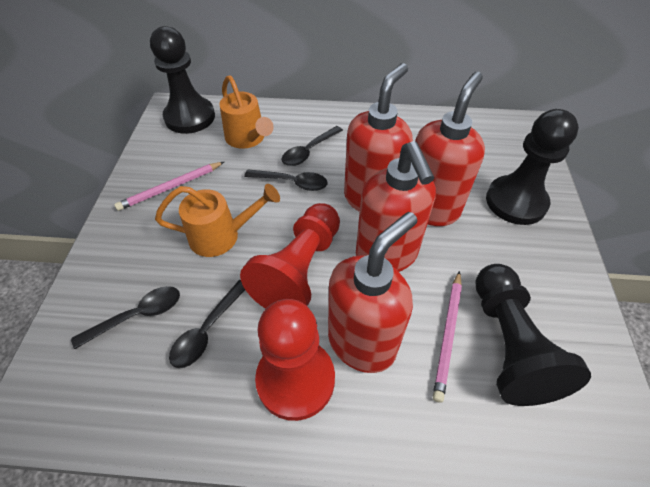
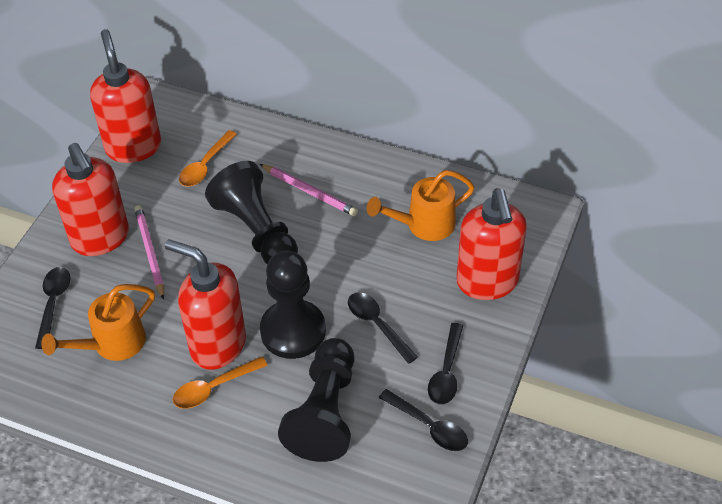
orange spoon: none = 0 -> [173,356,268,409] [179,130,237,187] = 2
red pawn: [240,203,340,309] [255,299,335,421] = 2 -> none = 0

